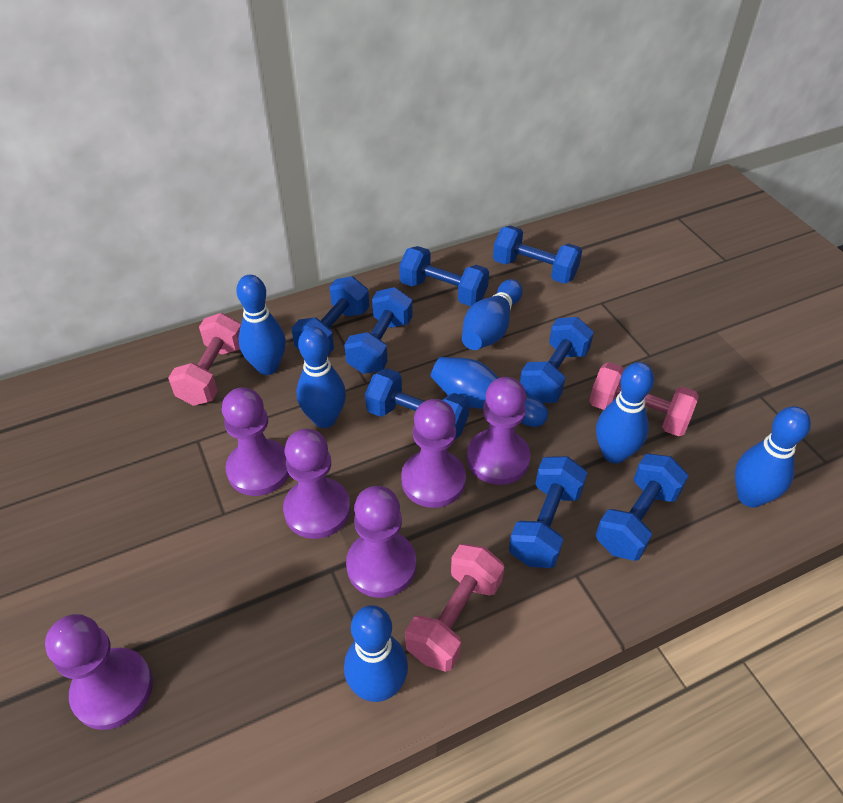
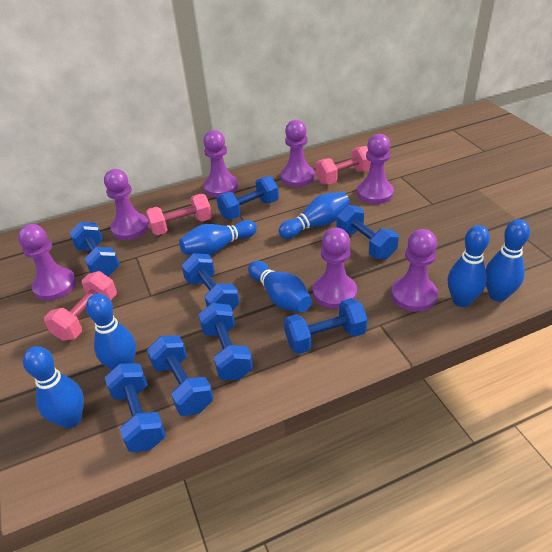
purple pawn: [45,614,153,730] [222,387,289,496] [283,429,351,539] [346,486,416,598] [401,399,466,508] [467,377,531,485] = 6 -> [18,224,76,301] [104,169,149,240] [203,130,238,197] [280,120,315,187] [313,228,357,309] [357,134,394,204] [391,229,438,312] = 7

